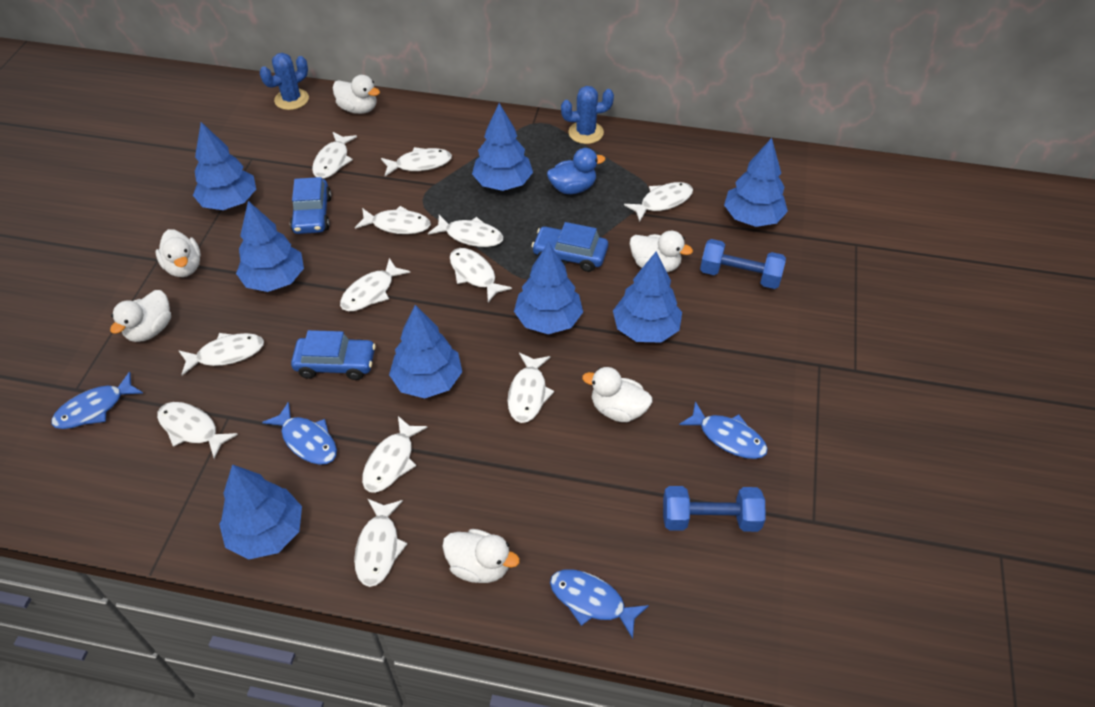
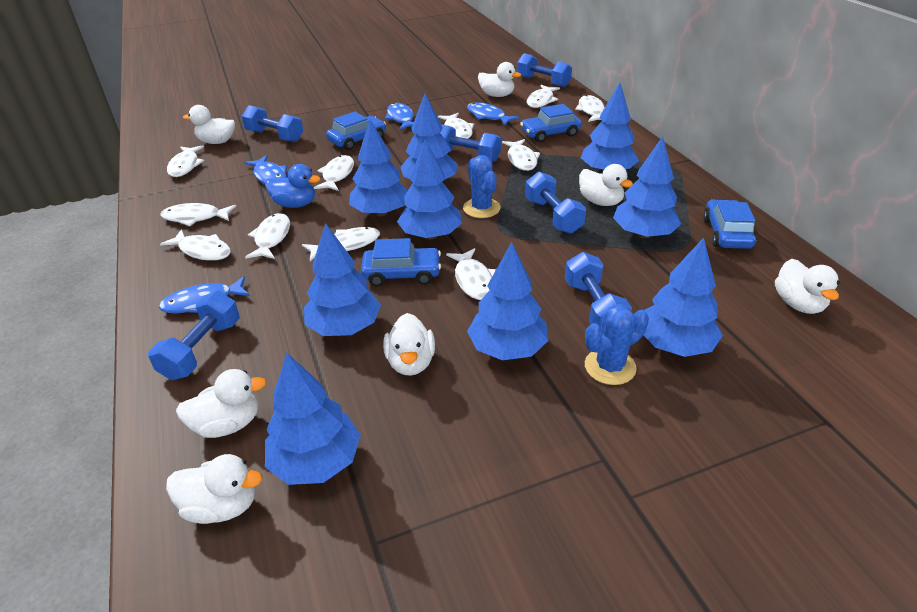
blue car: [290,177,332,234] [291,330,376,380] [532,222,608,272] = 3 -> [326,112,386,150] [361,238,441,287] [520,104,582,142] [703,200,756,249] = 4
blue dumbbell: [663,486,766,532] [700,239,786,289] = 2 -> [148,291,240,380] [242,105,303,142] [440,124,501,162] [517,53,572,87] [525,172,586,234] [565,252,632,327] = 6
blue tree: [193,122,256,210] [219,464,302,559] [236,201,304,292] [389,305,462,399] [472,103,533,191] [514,242,583,334] [613,252,682,342] [724,138,788,227] = 8 -> [265,353,361,485] [304,223,381,336] [349,119,407,216] [397,139,462,240] [401,94,458,179] [467,242,549,360] [581,83,639,173] [613,136,681,238] [644,238,723,357] = 9
white duck: [110,290,171,342] [156,229,201,277] [332,75,380,114] [442,529,520,583] [582,367,652,422] [630,231,693,272] = 6 -> [166,454,262,524] [176,369,267,438] [183,105,235,144] [383,313,435,376] [478,62,521,97] [579,164,633,206] [775,259,840,314] = 7
white fish: [157,402,238,459] [179,333,264,375] [312,132,357,179] [340,258,410,311] [354,499,407,587] [355,206,431,234] [362,416,428,493] [381,147,452,176] [428,215,503,247] [450,248,512,302] [508,353,554,423] [624,182,693,222] = 12 -> [160,203,236,226] [160,229,231,261] [167,145,204,177] [245,213,290,259] [302,227,380,261] [314,155,354,191] [438,113,474,139] [446,248,496,300] [502,139,540,171] [527,85,560,108] [575,95,605,122] = 11

